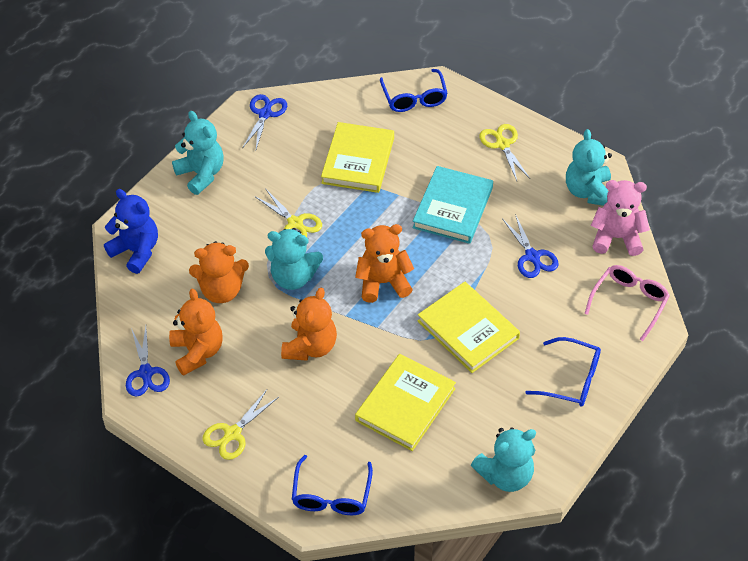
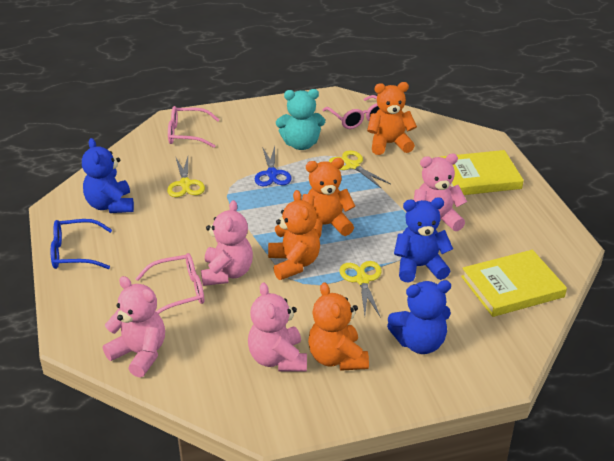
blue glasses: [292,455,373,515] [380,69,448,112] [525,337,601,406] = 3 -> [51,219,112,269] = 1
blue scissors: [126,326,170,397] [243,94,287,149] [503,214,559,278] = 3 -> [255,146,292,186] = 1
blue teddy bear: [104,189,158,274] = 1 -> [82,138,134,213] [387,280,451,354] [394,198,453,282] = 3
pink glasses: [585,265,670,341] = 1 -> [135,253,204,314] [168,106,220,148] [322,95,380,129] = 3
pink teddy bear: [591,180,650,256] = 1 -> [103,276,165,378] [201,200,253,286] [248,282,307,372] [414,154,467,231] = 4
turquoise book: [413,166,493,244] = 1 -> none = 0
turquoise teddy bear: [172,111,224,195] [265,228,323,290] [471,427,536,492] [566,129,612,206] = 4 -> [276,89,325,150] = 1
yellow book: [321,122,394,193] [355,354,456,451] [418,282,520,373] = 3 -> [441,150,524,195] [461,250,567,317] = 2

